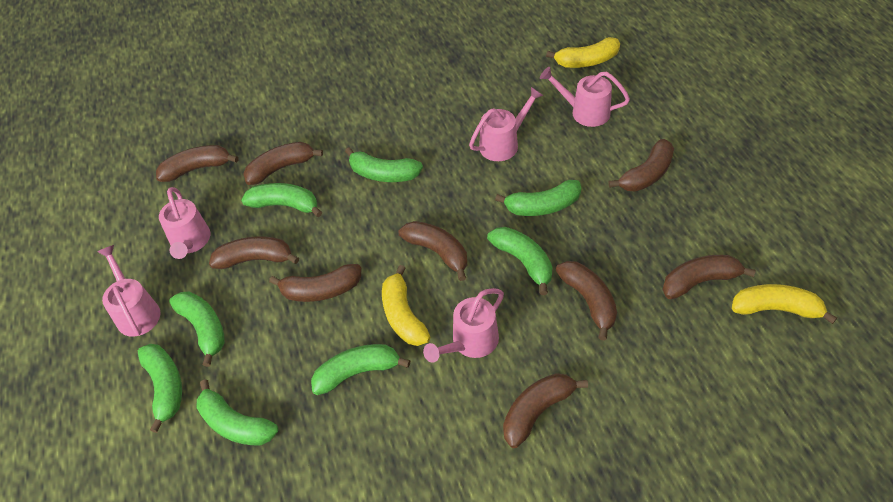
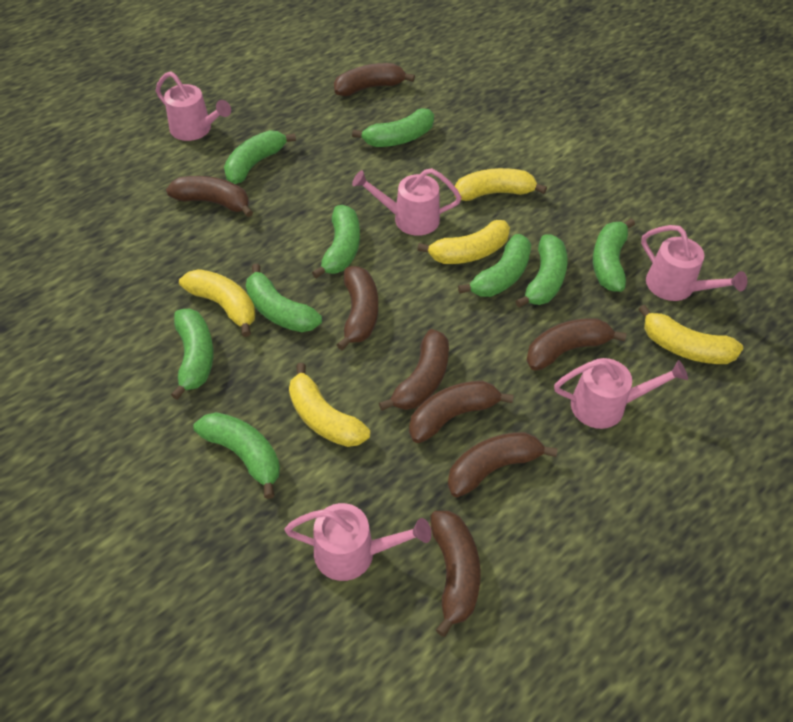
brown banana: [156,145,238,182] [209,236,299,269] [244,142,323,185] [269,264,362,302] [399,221,467,281] [503,373,588,448] [556,261,617,341] [608,139,674,192] [662,255,756,299] = 9 -> [166,176,253,217] [334,63,415,96] [337,266,378,350] [379,329,449,411] [409,381,514,443] [430,511,481,637] [448,432,558,498] [526,318,627,371] = 8
green banana: [138,344,182,433] [169,291,225,367] [196,379,278,445] [241,183,322,217] [311,344,410,395] [345,147,423,182] [487,227,553,295] [495,180,581,216] = 8 -> [171,309,214,400] [193,412,280,499] [224,130,296,184] [246,263,322,332] [312,205,360,279] [352,108,434,147] [458,234,531,297] [516,234,568,308] [593,218,635,292] = 9
yellow banana: [382,265,430,346] [546,37,620,68] [732,284,837,324] = 3 -> [179,269,255,337] [289,363,370,447] [417,220,510,264] [454,168,547,201] [638,305,744,364] = 5

